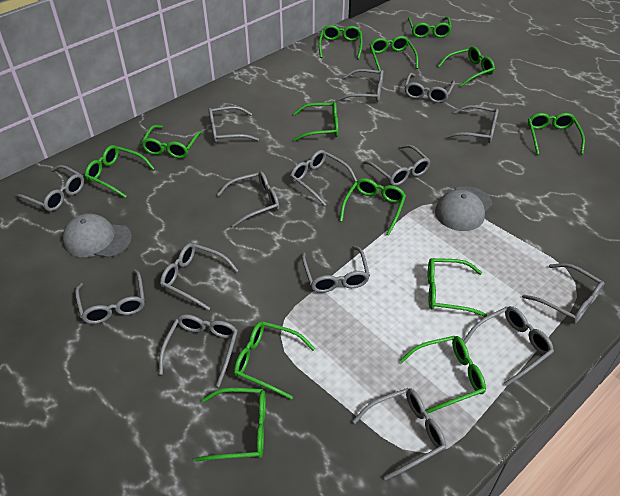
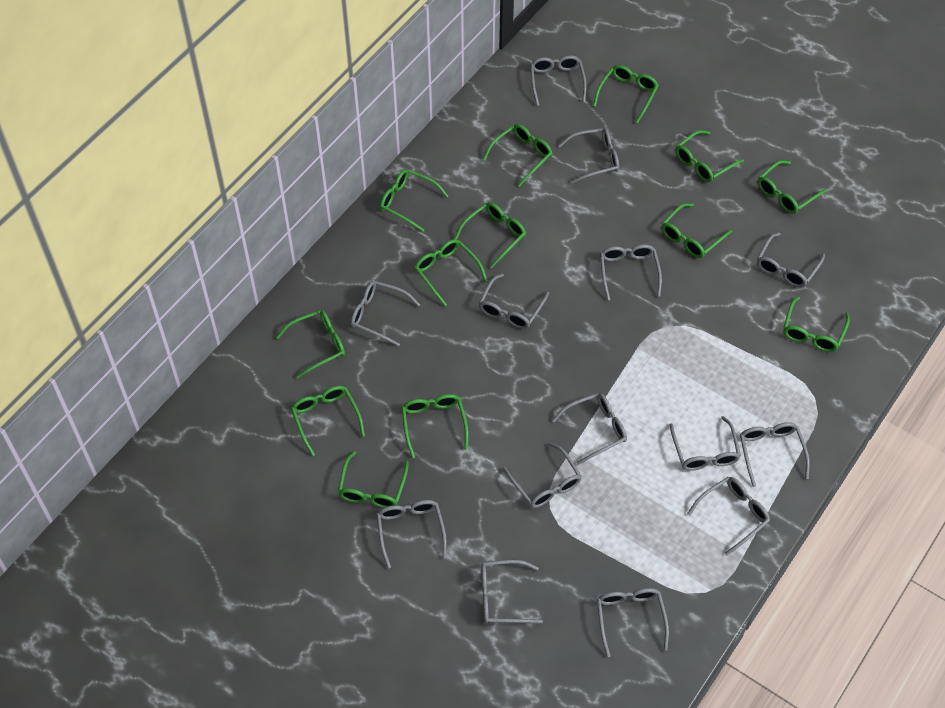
grey cap: [62,213,132,258] [435,186,493,231] = 2 -> none = 0
grey glasses: [15,165,84,211] [75,269,145,324] [159,314,238,387] [160,243,239,310] [209,106,259,143] [217,171,279,227] [290,150,357,206] [302,246,370,293] [337,69,384,102] [353,388,446,480] [363,145,430,186] [404,73,455,103] [446,105,499,143] [463,306,554,386] [522,263,605,324] = 15 -> [351,281,420,346] [377,500,447,569] [479,274,549,329] [481,560,543,623] [503,442,582,508] [530,55,587,106] [552,393,627,465] [558,128,619,184] [597,588,669,657] [600,244,662,301] [670,416,741,471] [687,477,770,556] [740,422,810,487] [757,233,825,287] = 14

